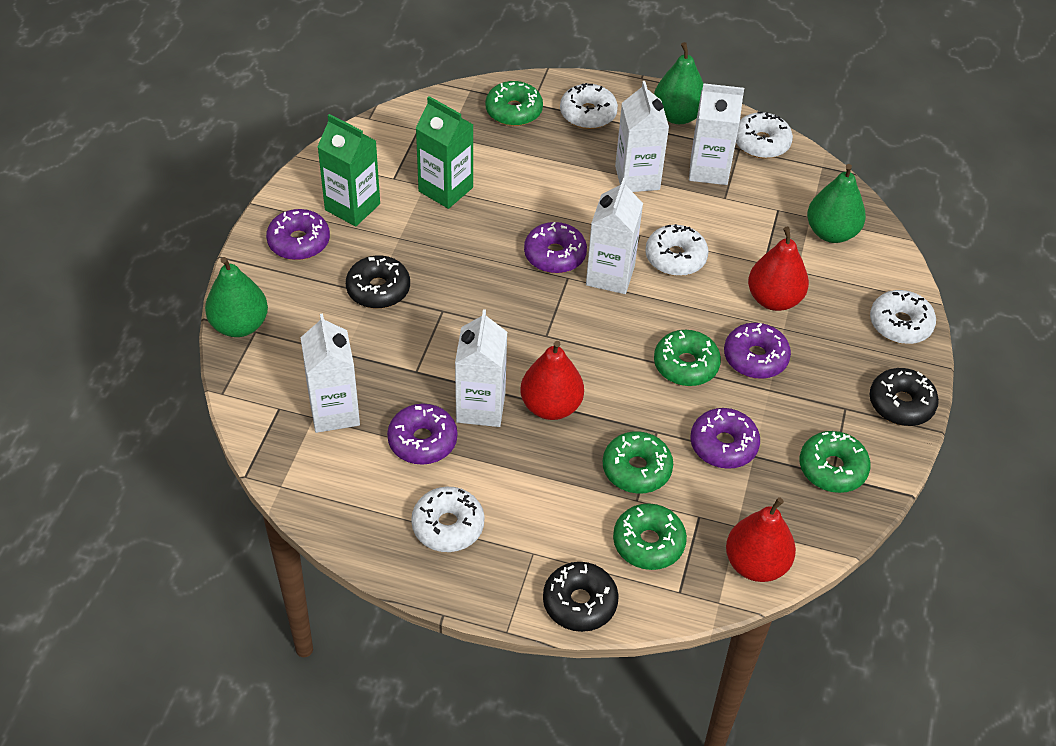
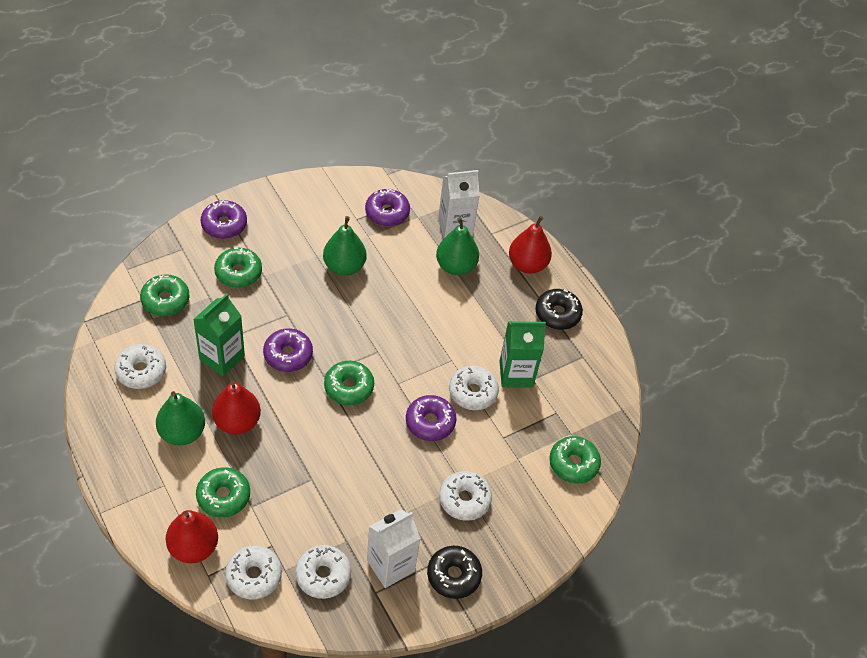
black donut: [346,255,410,309] [543,562,619,632] [869,368,939,426] = 3 -> [427,546,482,599] [535,289,583,330] = 2
purple donut: [266,209,330,260] [387,403,457,465] [524,222,587,273] [690,408,760,469] [724,323,791,379] = 5 -> [201,200,247,239] [263,328,313,372] [365,189,410,226] [406,395,456,441] = 4
white carton: [300,314,360,433] [455,309,507,427] [586,178,643,294] [615,81,669,192] [689,83,744,185] = 5 -> [367,509,421,588] [438,170,480,238] = 2

